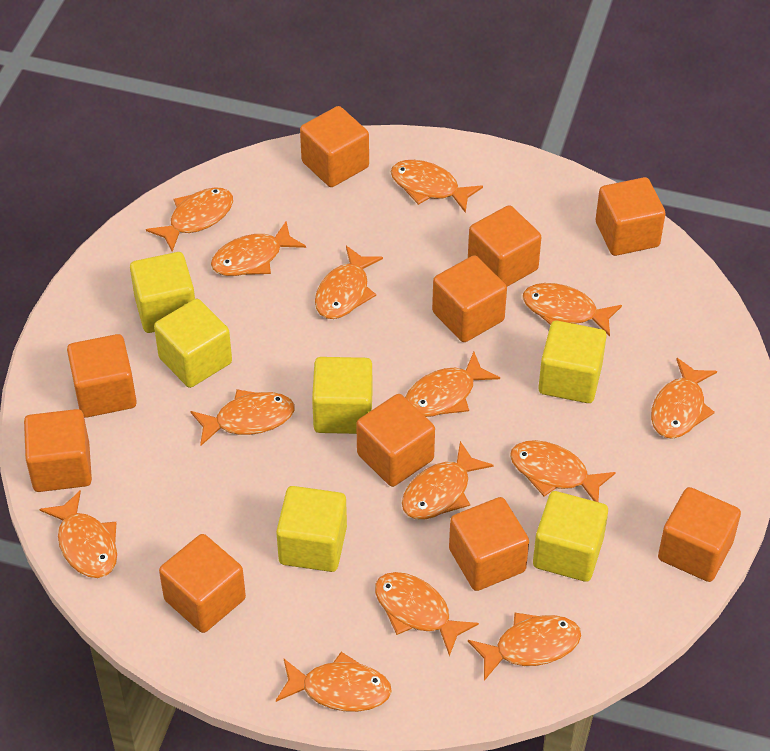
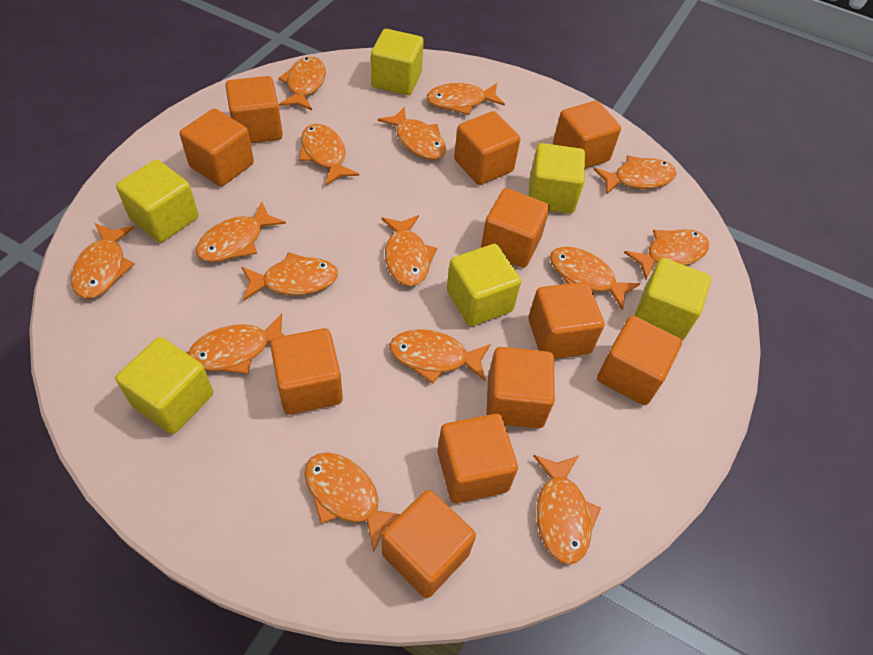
orange cube: [24,409,92,492] [67,334,137,418] [159,534,246,633] [300,106,369,187] [356,394,435,487] [432,255,507,342] [449,497,529,591] [468,205,541,287] [596,177,665,256] [658,487,741,582] = 10 -> [180,109,254,187] [225,76,283,143] [270,328,343,415] [382,490,476,598] [438,414,518,503] [454,111,520,185] [481,188,550,268] [486,347,555,428] [529,282,604,359] [553,101,621,168] [597,315,682,405] = 11
orange fish: [39,491,117,578] [146,187,233,252] [191,389,295,446] [211,221,306,276] [276,652,392,712] [315,246,383,319] [375,572,479,656] [391,160,483,213] [402,441,494,520] [405,352,500,417] [468,613,581,681] [510,440,616,502] [523,283,622,336] [651,358,717,439] = 14 -> [71,223,135,299] [187,313,284,374] [196,201,286,262] [241,252,338,301] [278,57,326,110] [299,124,359,185] [305,453,400,553] [378,106,446,160] [382,215,437,286] [390,329,491,384] [427,83,505,115] [533,455,601,565] [550,247,640,310] [594,155,677,195] [624,229,709,280] = 15

